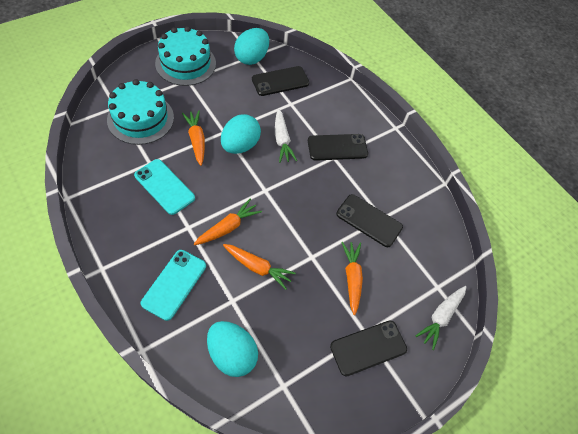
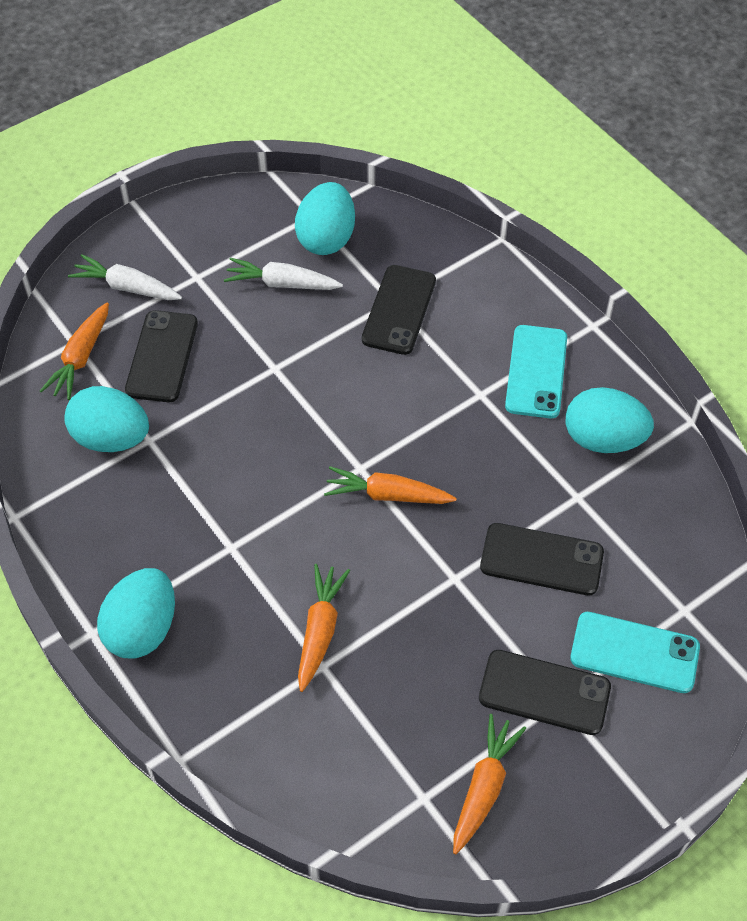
turquoise cake: [107,79,174,145] [155,26,216,86] = 2 -> none = 0
turquoise egg: [207,321,258,377] [221,114,261,154] [234,28,269,65] = 3 -> [65,386,149,452] [97,568,175,659] [295,182,355,255] [566,387,654,453] = 4

